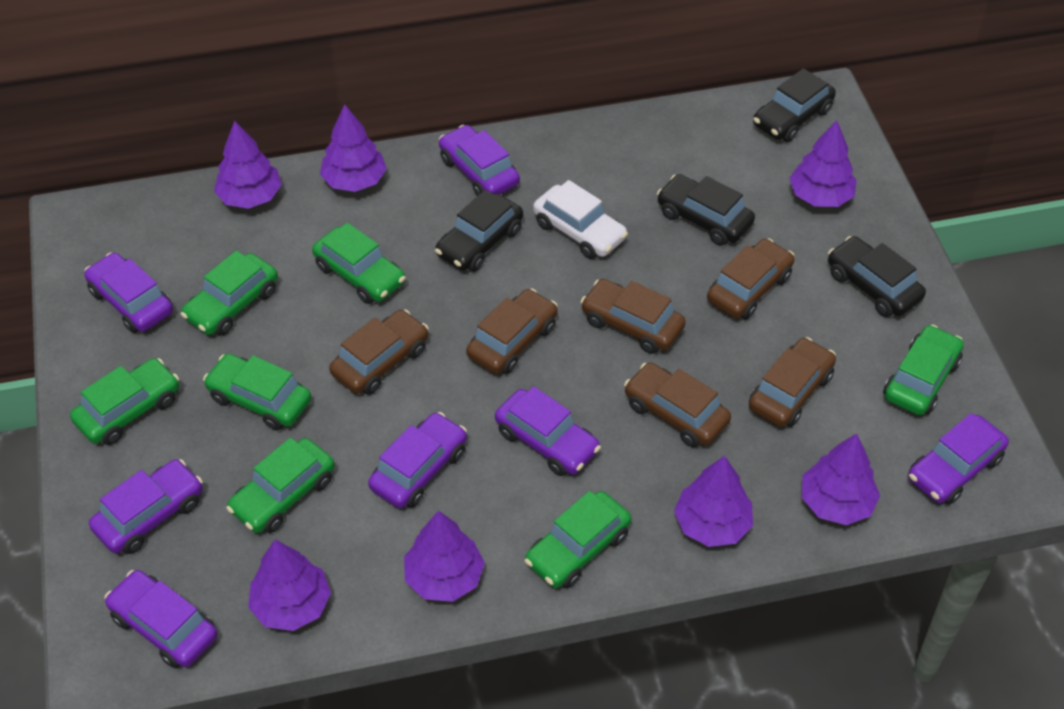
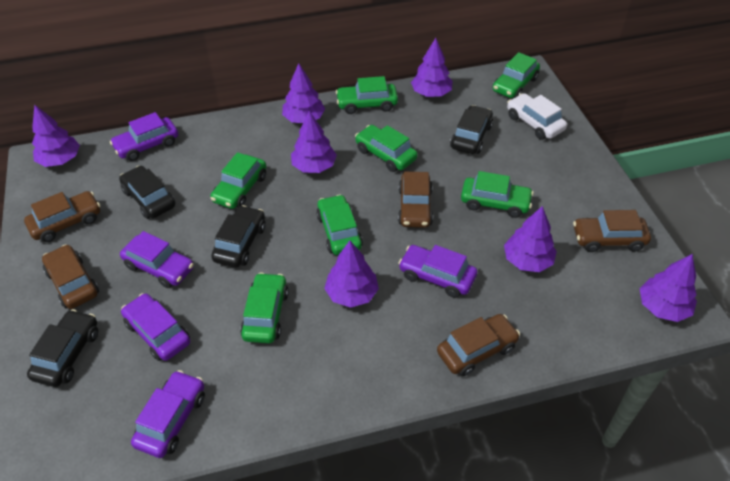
brown car: [329,309,429,395] [466,288,558,374] [581,279,686,354] [624,362,731,447] [707,238,795,319] [749,337,836,427] = 6 -> [24,191,100,242] [42,244,99,309] [398,172,433,228] [437,314,520,376] [573,210,651,252] = 5
purple car: [84,253,173,333] [89,459,203,554] [105,570,217,668] [368,412,467,508] [439,125,520,196] [495,386,601,476] [908,413,1009,505] = 7 -> [110,112,178,161] [120,231,194,288] [121,293,190,361] [131,370,205,458] [399,245,477,298] = 5

